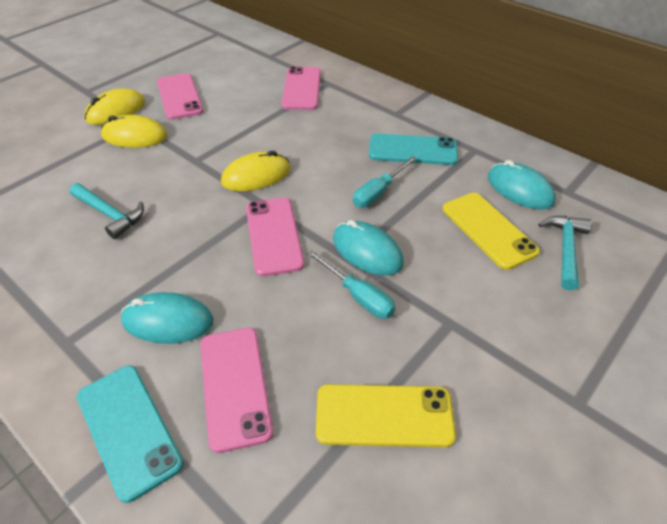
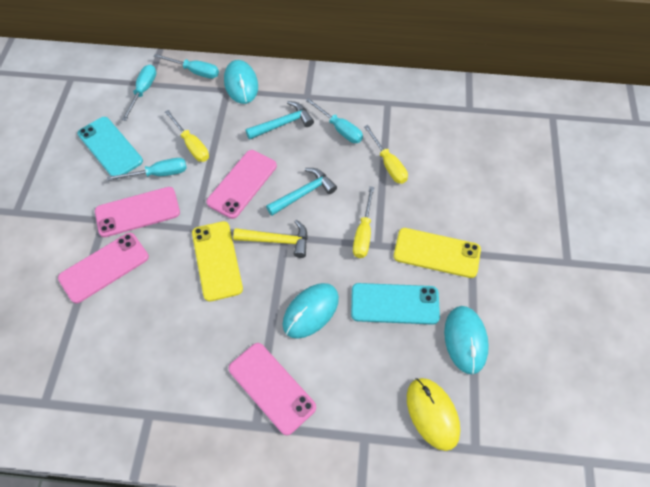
turquoise screwdriver: [307,250,395,319] [353,156,417,208] = 2 -> [107,158,187,181] [122,64,156,121] [153,54,219,79] [305,98,363,143] = 4
yellow hammer: none = 0 -> [233,220,308,258] = 1
yellow mouse: [84,88,145,125] [101,115,167,148] [221,151,290,191] = 3 -> [407,378,460,451] = 1
yellow screwdriver: none = 0 -> [165,110,209,162] [353,186,374,258] [364,125,408,184] = 3

